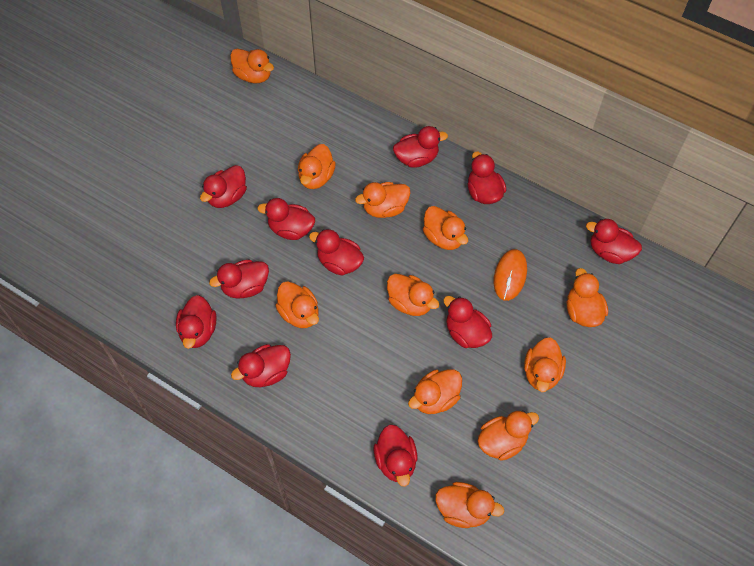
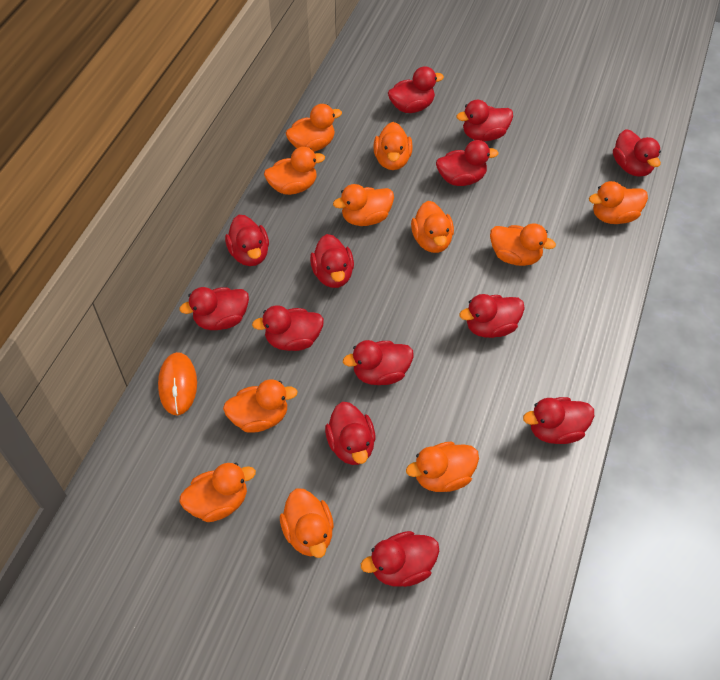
red duck: [176,295,216,349] [200,165,247,208] [209,260,269,299] [231,344,291,387] [257,198,315,240] [309,229,364,276] [374,424,417,487] [393,126,448,168] [443,296,492,348] [467,152,506,204] [586,219,642,264] = 11 -> [179,287,249,330] [225,215,269,266] [252,305,324,351] [310,234,354,288] [325,402,375,465] [343,340,413,385] [361,531,439,587] [388,66,444,113] [436,140,499,186] [456,100,513,141] [459,294,525,338] [523,397,594,444] [613,129,661,177] = 13

